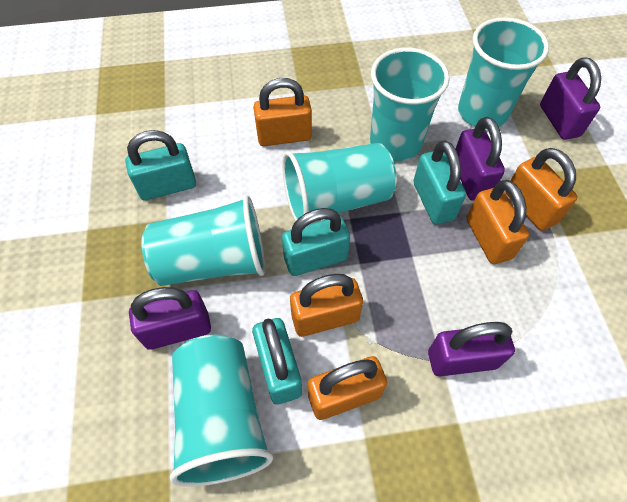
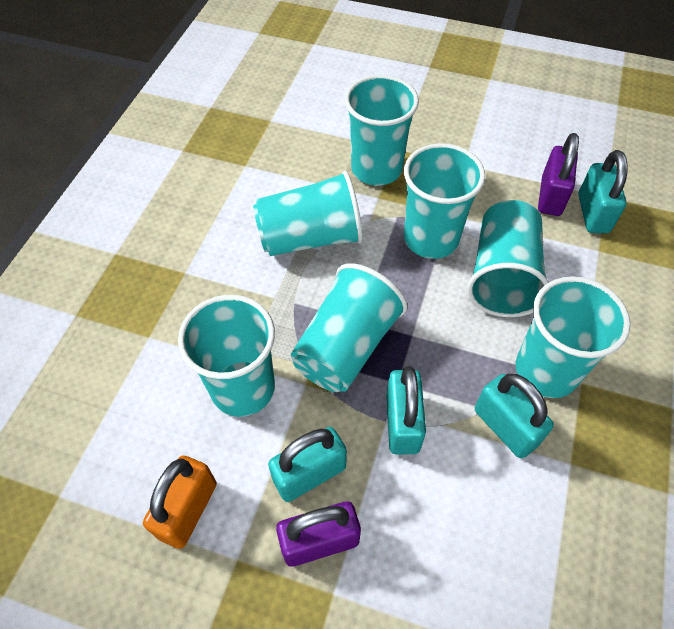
orange padlock: [253,78,312,146] [290,274,363,337] [308,356,387,420] [467,180,529,264] [505,148,578,231] = 5 -> [143,455,217,549] = 1
purple padlock: [129,287,211,350] [428,322,515,376] [455,117,505,200] [540,57,601,140] = 4 -> [276,501,361,567] [538,133,579,216] = 2
turquoise cup: [141,196,265,286] [170,335,273,487] [282,143,397,222] [370,47,450,161] [458,17,549,129] = 5 -> [178,295,275,417] [253,170,363,256] [291,263,408,392] [345,75,419,185] [404,143,485,259] [467,200,549,317] [516,276,631,398] = 7

